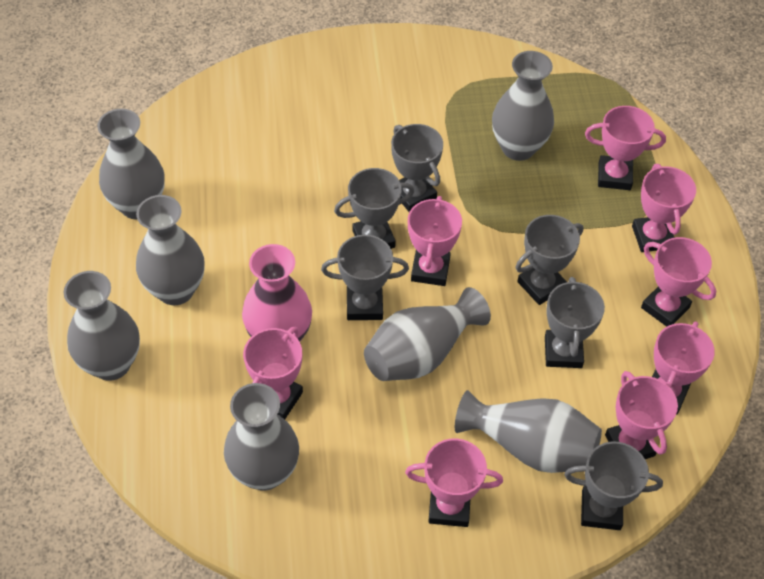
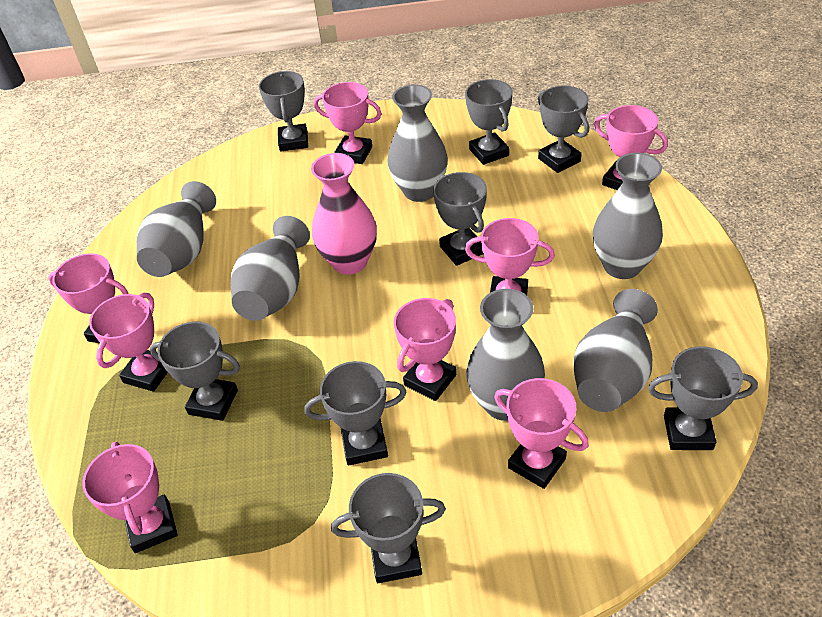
grey trophy: [321,235,409,320] [334,168,414,249] [391,124,443,212] [515,215,583,305] [545,277,605,368] [564,442,663,530] = 6 -> [150,322,240,421] [259,71,308,152] [305,361,407,466] [331,473,446,583] [433,172,487,266] [465,79,513,165] [538,86,589,173] [648,346,758,450] = 8
grey vase: [64,271,140,381] [97,109,165,220] [136,195,205,305] [224,383,299,491] [364,287,491,381] [455,390,602,473] [492,51,554,161] = 7 -> [137,181,216,277] [231,216,310,321] [388,84,448,202] [466,289,545,421] [573,289,658,412] [593,153,663,279] = 6

